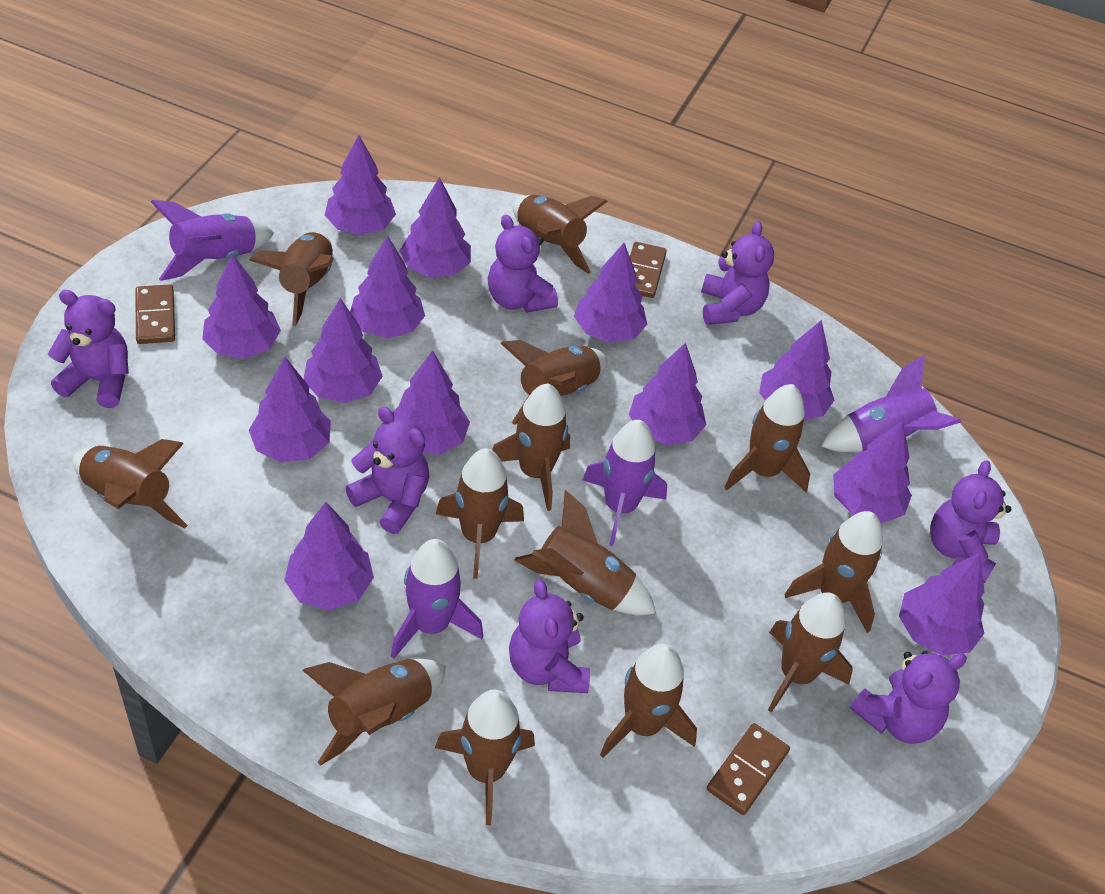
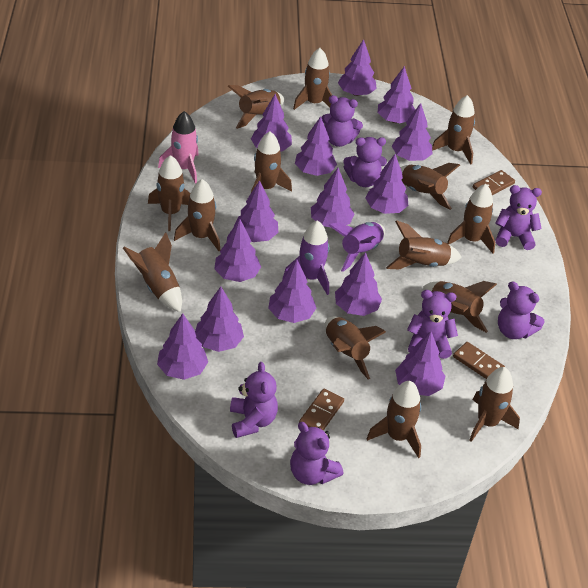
brown rocket: [72,439,188,528] [249,232,334,326] [302,659,446,766] [435,690,535,825] [436,448,524,579] [492,383,570,511] [500,340,608,425] [513,195,608,274] [514,490,656,615] [600,644,697,758] [724,384,810,492] [768,593,853,713] [784,511,883,633] = 13 -> [123,232,182,312] [148,155,190,231] [174,179,220,251] [228,85,284,129] [251,131,292,192] [293,48,332,110] [325,317,386,379] [367,381,421,458] [386,220,462,269] [400,163,460,210] [423,281,497,333] [432,95,475,165] [447,184,495,254] [469,367,520,442] = 14
pink rocket: none = 0 -> [158,111,199,184] = 1
purple rocket: [151,200,274,281] [391,539,483,659] [582,420,667,546] [821,355,961,452] = 4 -> [284,220,329,295] [329,222,385,272] = 2
purple tree: [202,254,281,359] [249,357,331,463] [284,502,374,611] [304,298,383,403] [325,135,396,235] [350,235,425,339] [393,350,470,455] [400,177,471,277] [574,243,647,343] [629,342,706,445] [759,320,834,420] [833,421,912,523] [899,553,985,656] = 13 -> [157,313,208,380] [195,287,244,352] [214,219,261,282] [234,180,278,242] [251,94,292,152] [268,259,316,323] [295,116,337,176] [311,168,354,227] [335,252,382,316] [338,39,377,96] [366,154,408,214] [378,66,415,123] [392,103,432,161] [395,331,445,396] = 14

